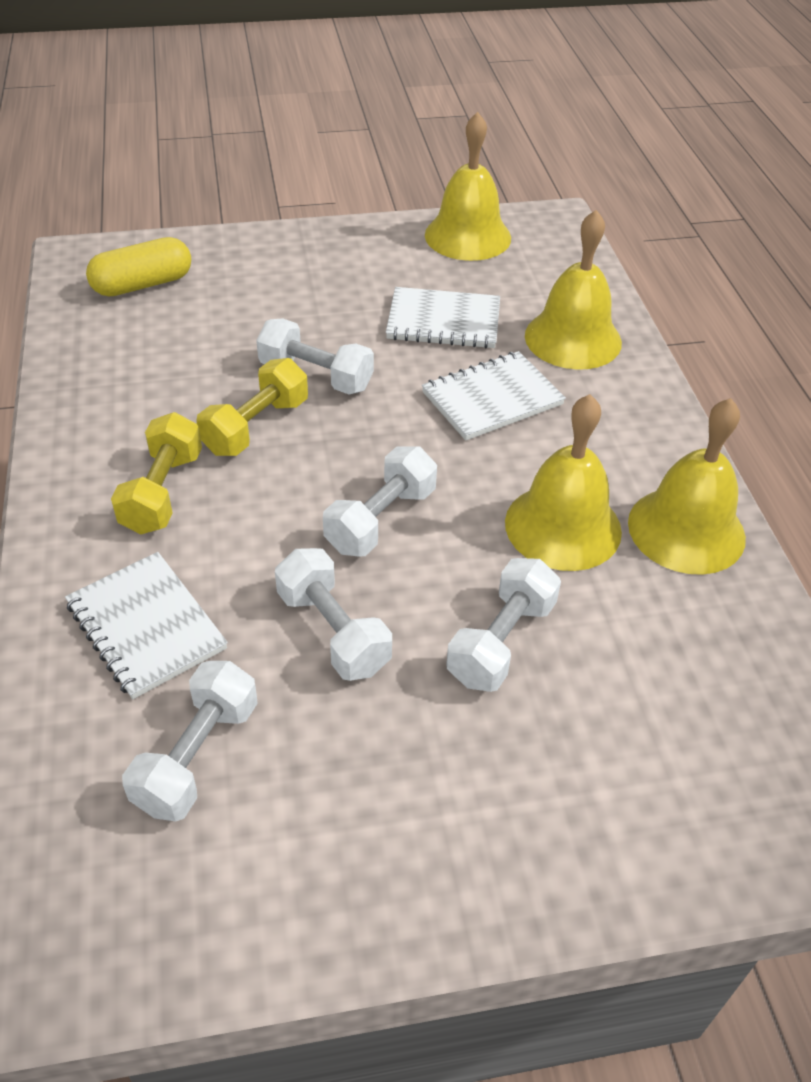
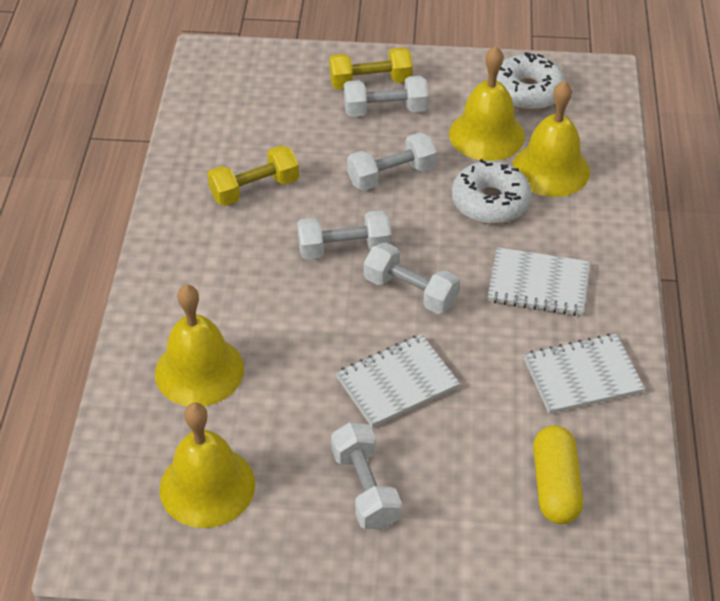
white donut: none = 0 -> [452,159,532,224] [497,52,566,110] = 2

